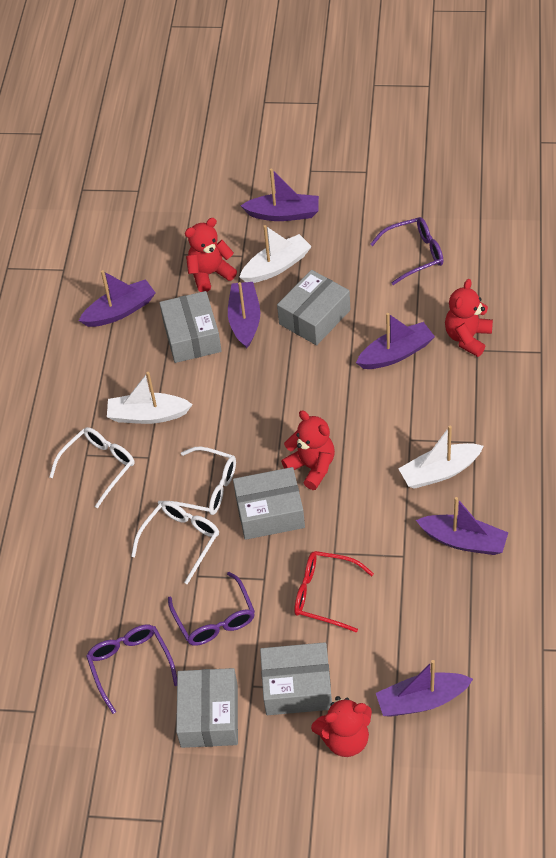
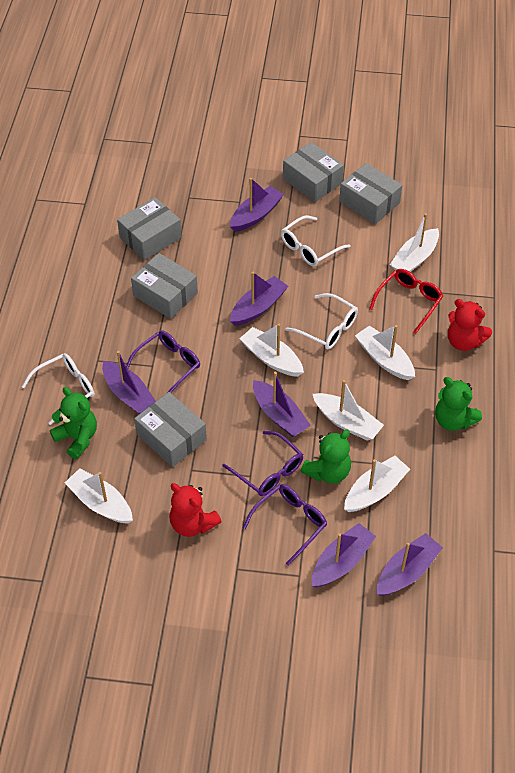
green teddy bear: none = 0 -> [50,387,97,459] [301,430,351,484] [435,377,482,431] = 3
red teddy bear: [185,218,237,292] [281,410,335,490] [311,696,372,757] [445,279,493,357] = 4 -> [169,483,222,537] [448,299,492,351] = 2
white boat: [107,372,193,424] [239,225,312,283] [398,426,484,489] = 3 -> [65,468,133,524] [239,324,304,377] [313,380,384,440] [344,456,410,512] [355,325,415,380] [390,213,439,272] = 6

